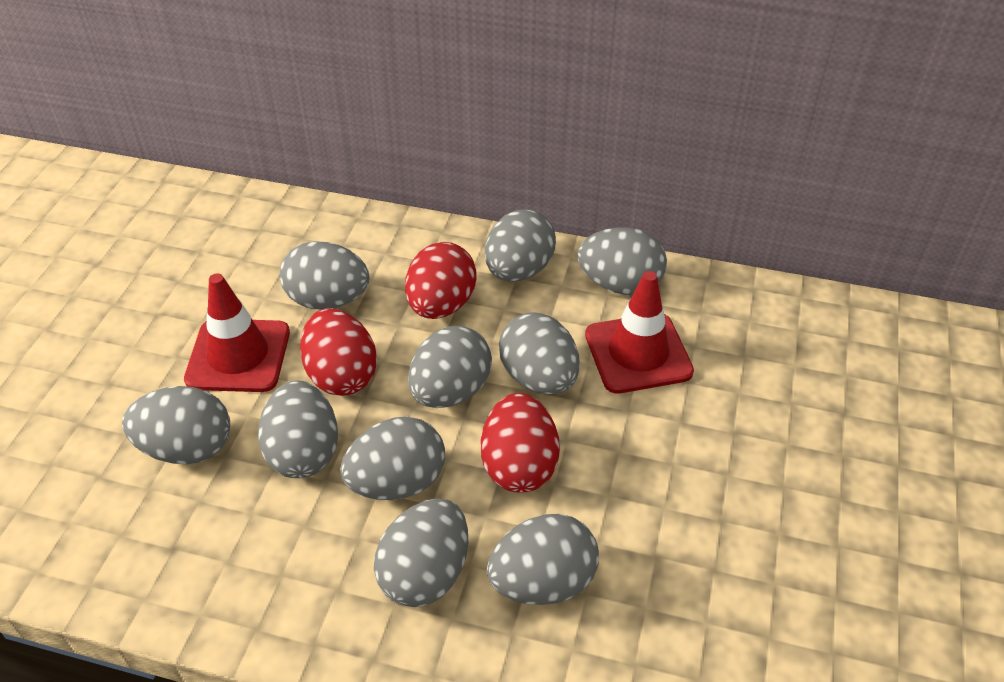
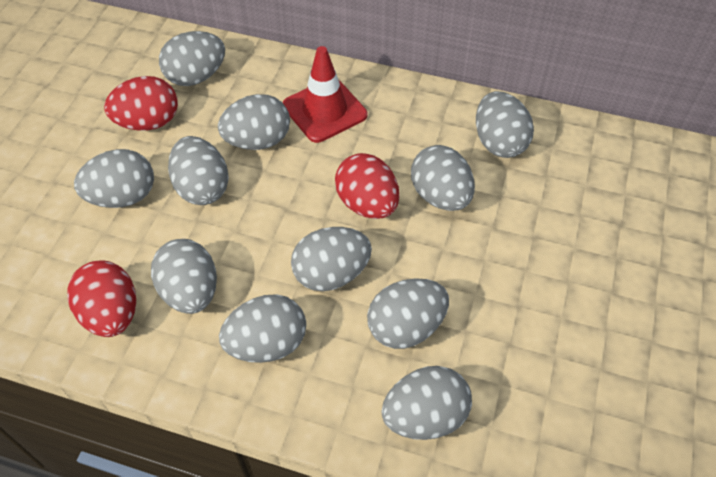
grey egg: [122,386,230,464] [258,381,338,478] [280,242,370,309] [340,417,445,500] [374,498,468,607] [408,326,492,408] [485,209,556,282] [487,514,599,605] [499,313,580,394] [578,227,667,295] = 10 -> [74,149,154,208] [151,239,217,314] [159,31,225,86] [168,136,229,205] [218,94,290,150] [219,294,306,363] [291,227,372,291] [367,278,449,349] [382,366,472,440] [411,145,475,211] [476,91,534,158] = 11
red traffic cone: [184,273,290,392] [585,271,694,394] = 2 -> [283,46,367,143] = 1

